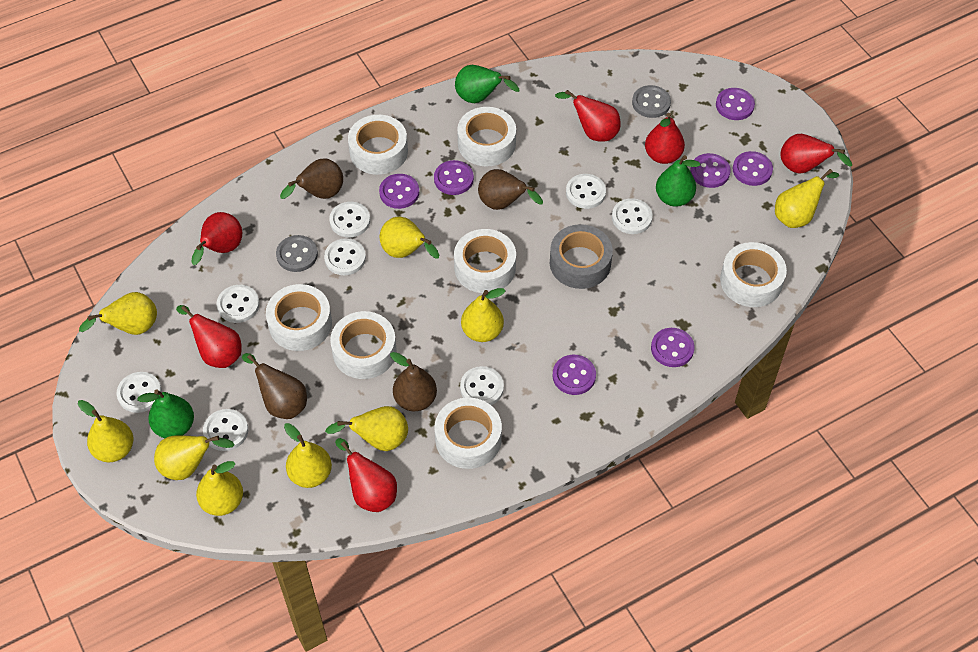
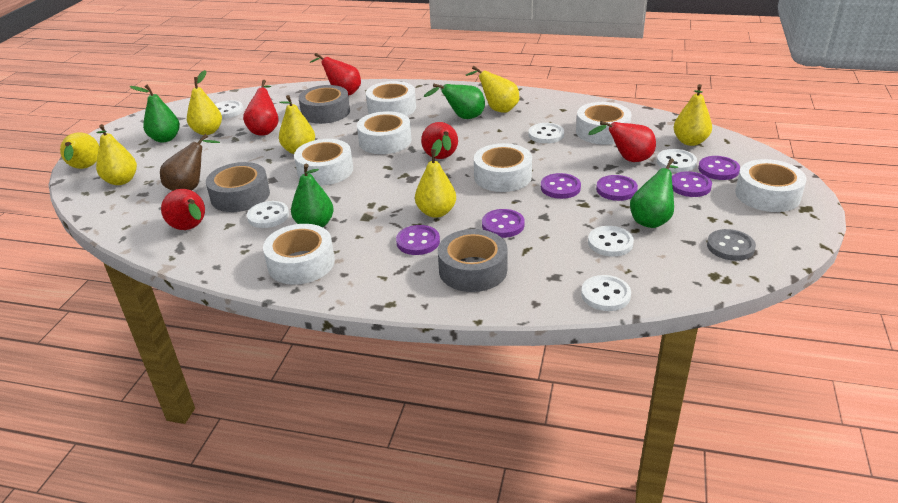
brown pear: [242,353,307,419] [280,158,343,199] [390,352,437,411] [478,169,543,210] = 4 -> [160,134,220,191] = 1
green pear: [137,389,194,438] [455,65,519,103] [656,155,700,207] = 3 -> [130,85,180,143] [291,164,334,227] [424,84,485,119] [630,158,678,228] = 4
grey button: [276,235,318,272] [632,85,671,118] = 2 -> [707,229,756,261] = 1
grey tape: [550,224,613,289] = 1 -> [206,162,270,212] [298,85,350,124] [438,229,508,292] = 3
purple button: [379,174,419,209] [434,160,474,195] [553,355,596,395] [651,328,695,367] [690,153,731,188] [716,88,755,120] [733,151,773,186] = 7 -> [396,225,440,255] [482,209,525,238] [541,173,581,199] [596,175,638,201] [672,171,712,197] [698,156,740,180] = 6
red pear: [176,305,242,368] [192,212,242,265] [335,438,397,512] [555,90,621,142] [645,113,685,164] [780,134,852,174] = 6 -> [161,189,205,230] [243,80,279,136] [310,53,361,95] [421,122,458,159] [588,121,656,162] = 5
white button: [117,372,162,413] [203,409,248,451] [216,285,260,323] [324,238,366,275] [329,202,370,237] [460,366,504,405] [566,174,606,209] [612,198,653,234] = 8 -> [215,100,243,119] [247,201,289,228] [528,123,564,144] [581,275,631,311] [588,226,634,257] [657,149,697,172] = 6
yellow pear: [78,400,133,462] [79,292,157,335] [154,436,235,480] [196,461,243,516] [284,423,332,488] [325,406,408,451] [379,217,439,259] [461,288,506,342] [775,169,839,228] = 9 -> [60,132,99,169] [96,124,137,185] [187,70,222,135] [279,95,315,154] [415,139,456,218] [465,66,519,113] [673,84,712,146] = 7

